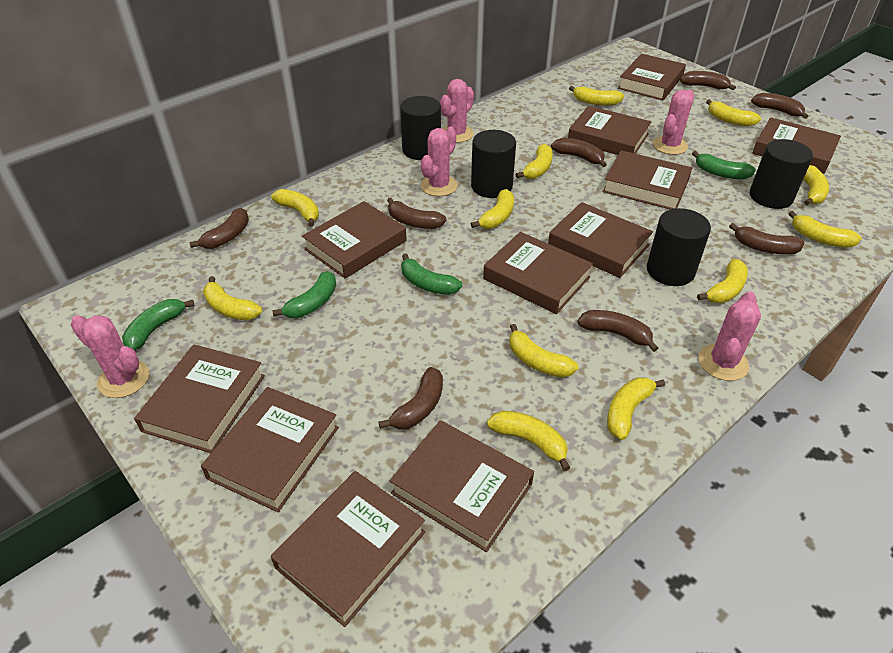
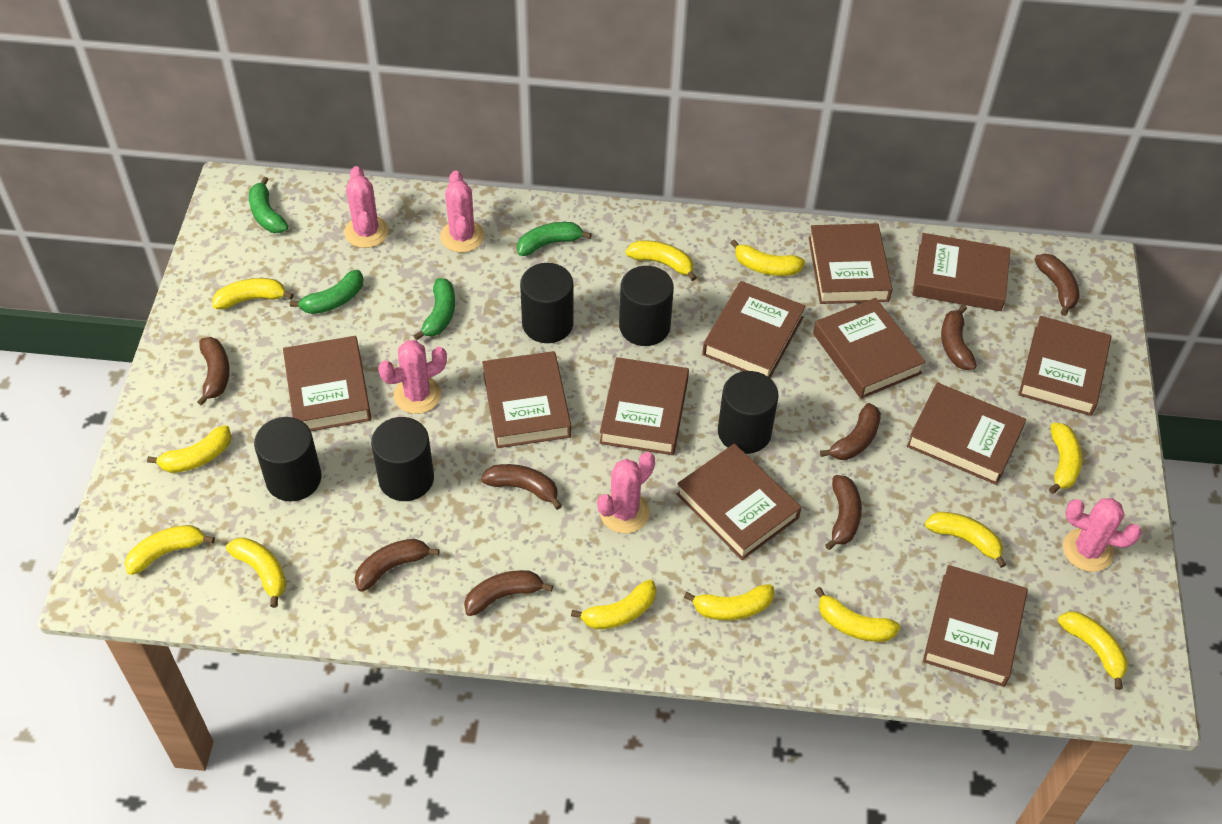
black cylinder: [400,96,441,160] [471,130,516,198] [647,208,711,286] [750,139,813,209] = 4 -> [254,417,321,502] [371,417,434,501] [520,263,574,343] [619,266,674,346] [718,371,779,454] = 5

